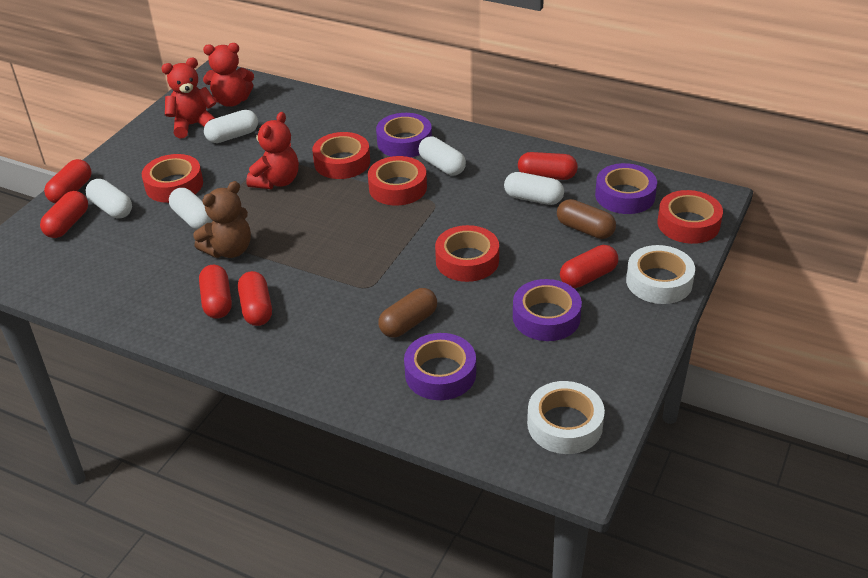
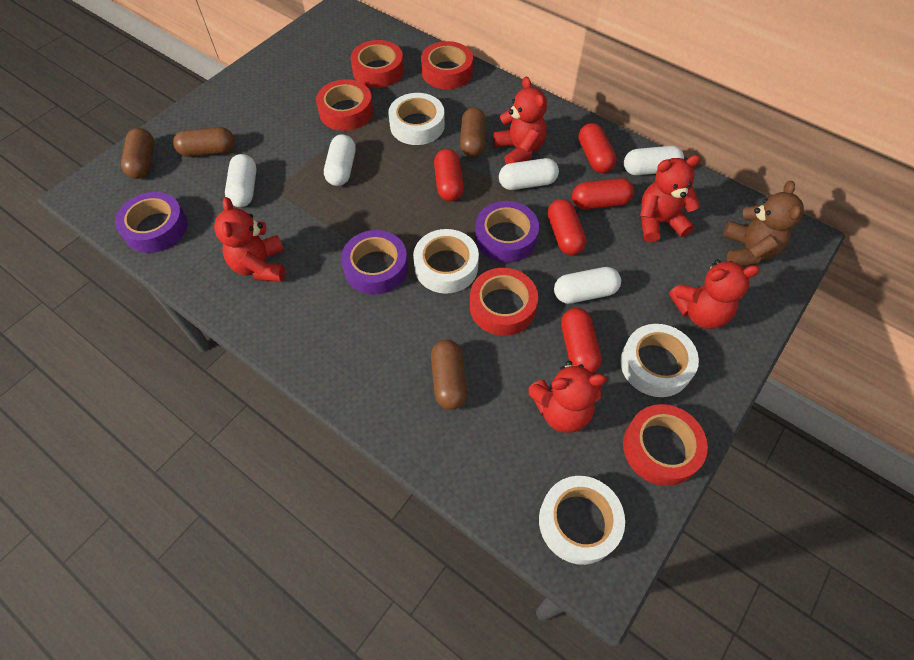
brown capsule: [378,288,437,338] [557,199,616,239] = 2 -> [121,128,154,179] [173,127,235,157] [431,340,467,410] [460,107,486,157] = 4
purple tape: [376,113,432,157] [404,333,476,400] [513,279,582,341] [595,163,657,214] = 4 -> [115,192,188,253] [341,230,408,295] [475,201,539,263] = 3
red capsule: [40,191,88,238] [44,159,92,204] [199,265,232,319] [238,271,272,326] [518,152,578,180] [560,245,618,288] = 6 -> [434,149,464,201] [548,199,586,255] [561,308,601,373] [572,178,634,209] [578,123,616,173] = 5
red teddy bear: [162,58,216,139] [203,43,254,107] [246,112,299,189] = 3 -> [214,197,285,282] [493,77,547,164] [528,361,607,433] [640,155,701,242] [669,259,760,329] = 5
white tape: [527,381,605,454] [626,245,695,304] = 2 -> [388,93,445,145] [413,229,479,294] [539,476,625,565] [620,324,699,397] = 4

